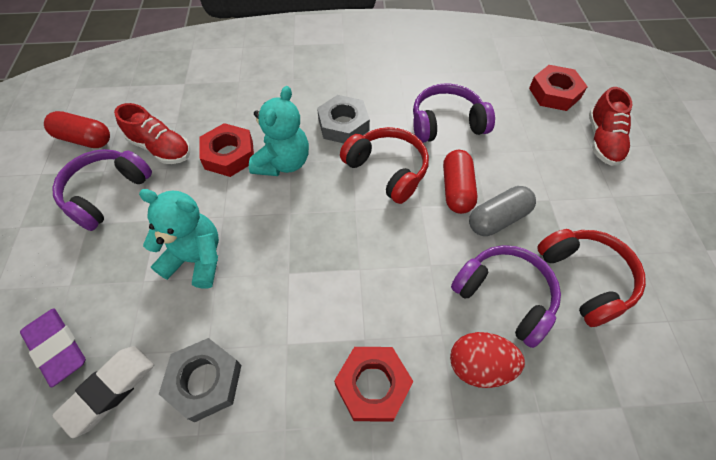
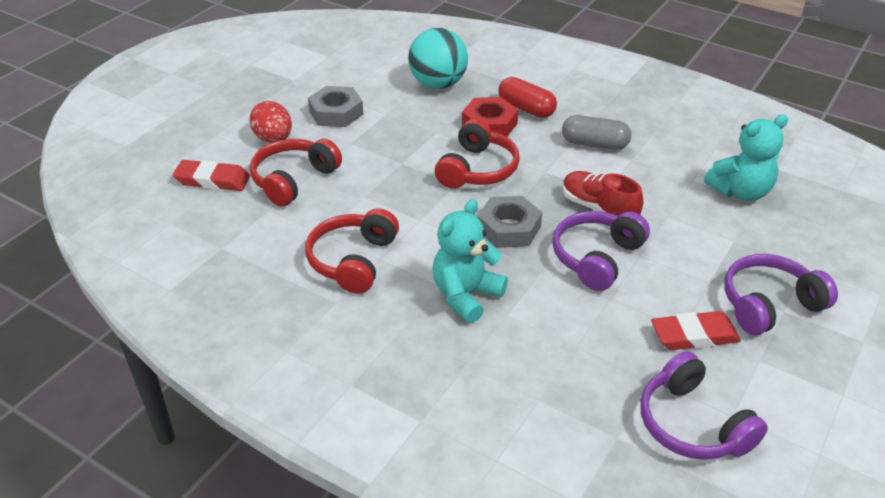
purple eraser: [20,308,86,387] = 1 -> none = 0
red capsule: [44,111,110,148] [443,150,477,214] = 2 -> [498,77,557,118] = 1
red eraser: none = 0 -> [173,160,250,191] [651,311,741,350] = 2
red headphones: [340,127,429,204] [537,229,646,327] = 2 -> [250,139,342,207] [305,208,399,294] [435,119,520,189] = 3
red nut: [199,123,254,177] [334,347,413,422] [529,65,588,111] = 3 -> [462,97,518,137] = 1
red shoe: [114,103,191,164] [589,87,632,166] = 2 -> [563,171,643,216] = 1
turquoise ball: none = 0 -> [408,28,468,89] = 1
white eraser: [52,346,154,438] = 1 -> none = 0

